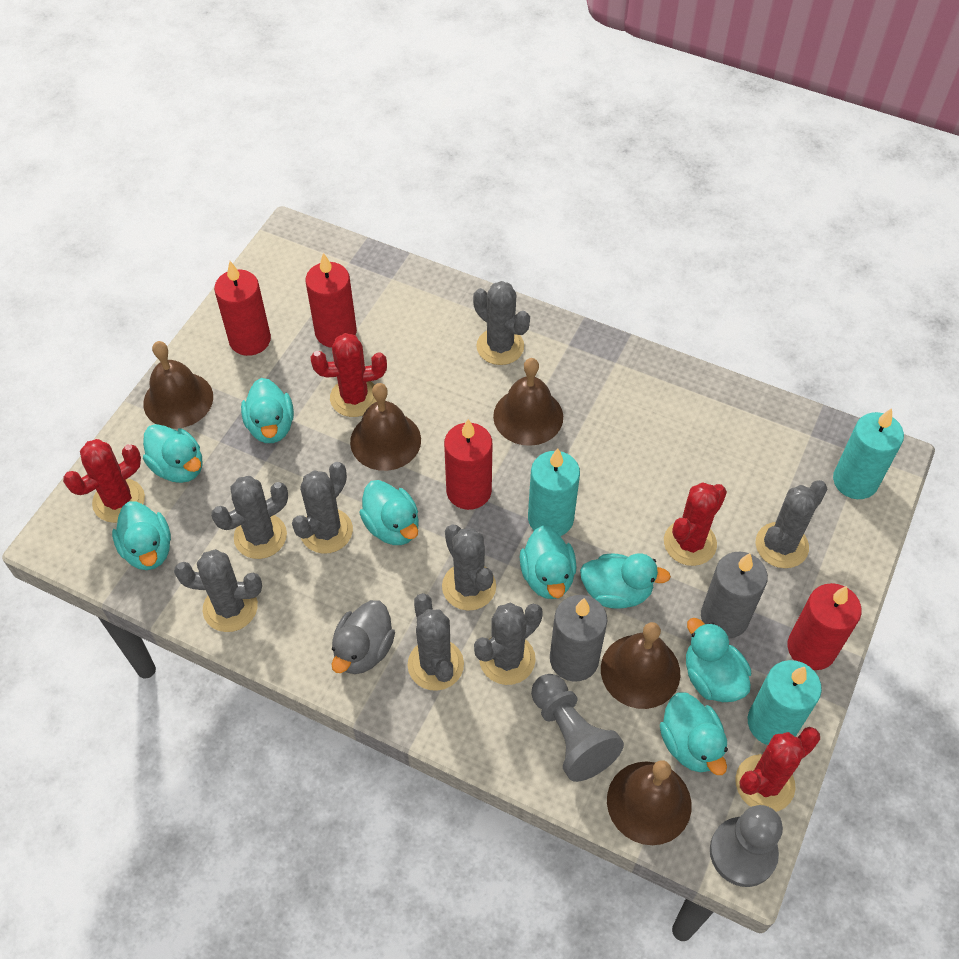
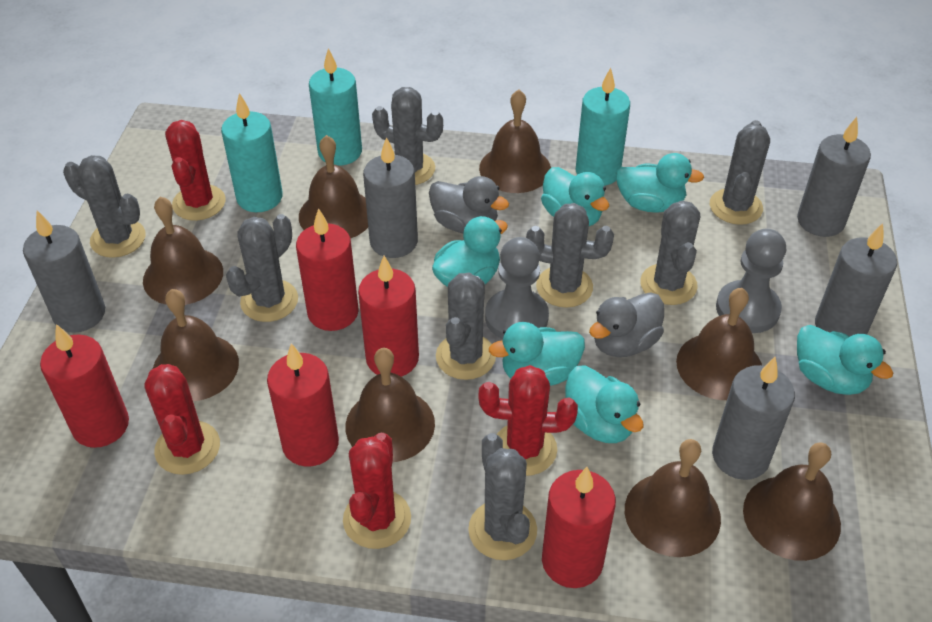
brown bell: [143,341,213,429] [350,383,421,471] [493,358,563,446] [601,622,680,709] [607,760,692,845] = 5 -> [143,196,223,305] [153,289,239,401] [299,135,368,238] [345,348,435,462] [479,89,551,193] [625,439,721,557] [676,288,762,400] [743,442,841,561] = 8
grey candle: [550,595,607,681] [701,552,768,638] = 2 -> [23,210,105,333] [363,137,418,258] [712,357,795,480] [797,117,871,237] [815,223,897,336] = 5
grey duck: [331,600,395,674] = 1 -> [429,176,509,233] [589,292,664,357] = 2
red candle: [214,261,271,356] [306,253,357,348] [444,419,492,510] [788,583,862,670] = 4 -> [40,324,129,448] [267,343,339,467] [296,208,359,331] [358,256,419,377] [542,467,616,588] = 5
turquoise duck: [112,501,171,570] [143,424,203,483] [241,378,294,443] [359,480,419,545] [520,525,577,599] [580,553,671,609] [660,692,728,775] [686,618,751,702] = 8 -> [432,216,508,287] [489,322,585,386] [541,167,609,226] [565,365,643,443] [616,153,704,213] [797,325,893,395] = 6

